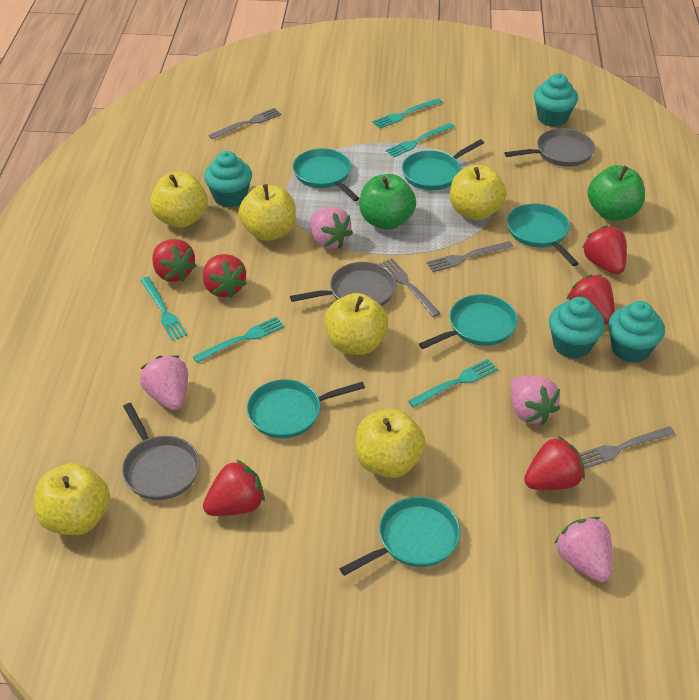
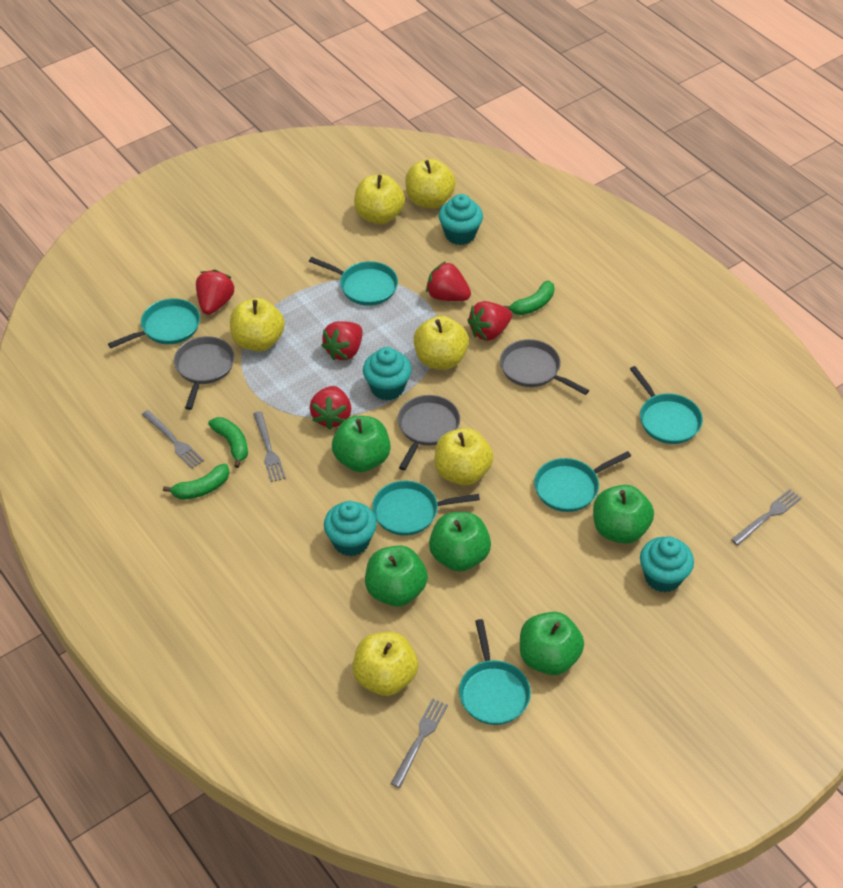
green apple: [359,174,416,230] [587,165,645,221] = 2 -> [332,416,391,472] [365,546,428,607] [429,512,491,572] [520,612,584,675] [593,485,654,544] = 5
green banana: none = 0 -> [163,464,229,500] [208,417,248,468] [504,281,554,315] = 3
pink strawberry: [140,355,188,410] [310,207,353,249] [511,376,560,425] [554,517,613,582] = 4 -> none = 0
red strawberry: [152,239,197,282] [203,254,247,298] [203,460,265,516] [524,436,585,490] [567,275,615,325] [582,225,627,274] = 6 -> [196,270,234,315] [309,386,351,430] [321,321,363,360] [426,261,471,301] [467,301,512,341] = 5
turquoise fork: [140,277,187,341] [193,317,285,363] [372,98,442,129] [386,123,455,157] [408,359,498,408] = 5 -> none = 0

